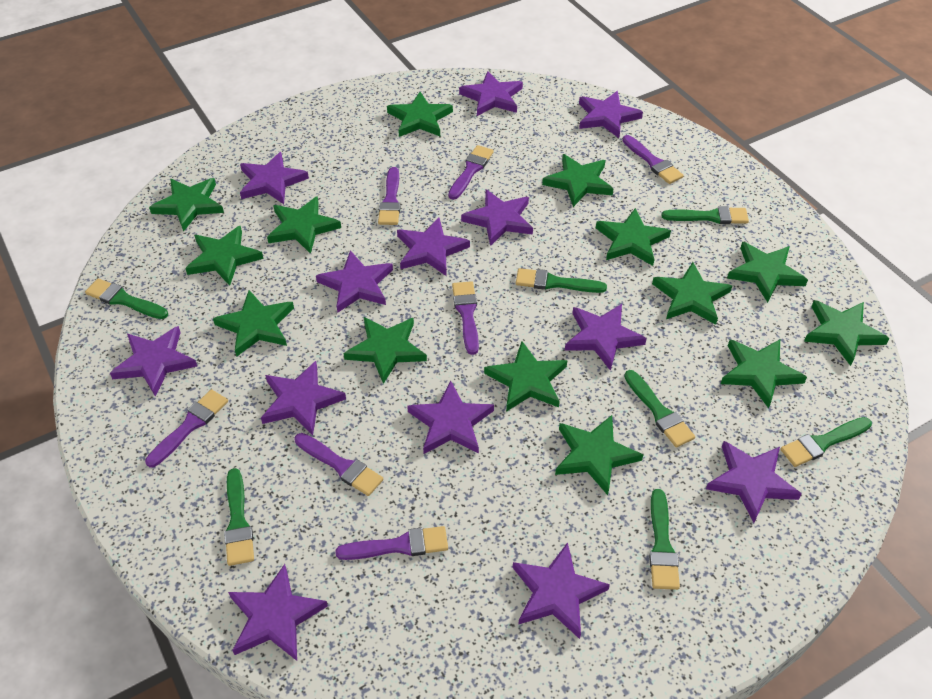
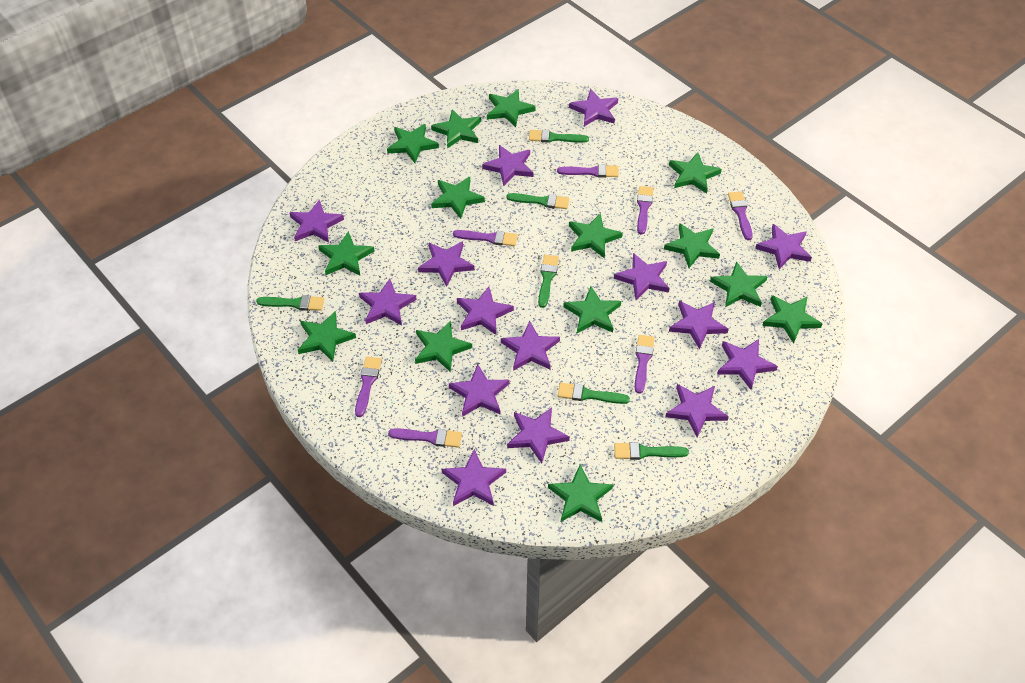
green brush: [85,278,168,319] [224,468,254,566] [516,268,607,293] [624,370,695,448] [649,489,680,590] [661,206,749,224] [780,417,872,467] = 7 -> [256,295,324,311] [506,193,569,209] [529,130,589,143] [538,255,559,308] [558,383,630,404] [614,442,689,460] = 6
purple star: [110,326,197,396] [228,564,328,661] [240,152,309,204] [261,361,346,435] [316,250,393,313] [397,218,470,276] [407,380,494,454] [459,71,523,116] [461,190,533,246] [513,542,610,639] [565,304,647,371] [579,91,643,138] [706,441,802,523] = 13 -> [289,200,344,243] [359,279,417,326] [418,241,475,287] [442,449,506,506] [449,364,510,417] [457,287,514,335] [482,145,534,186] [501,321,560,371] [507,408,570,464] [569,89,618,126] [614,253,670,300] [665,384,729,437] [669,301,729,350] [717,339,778,390] [755,224,812,269] = 15

